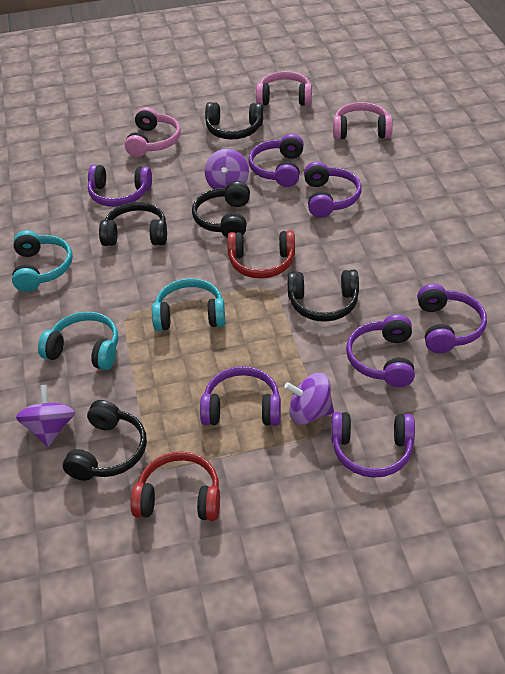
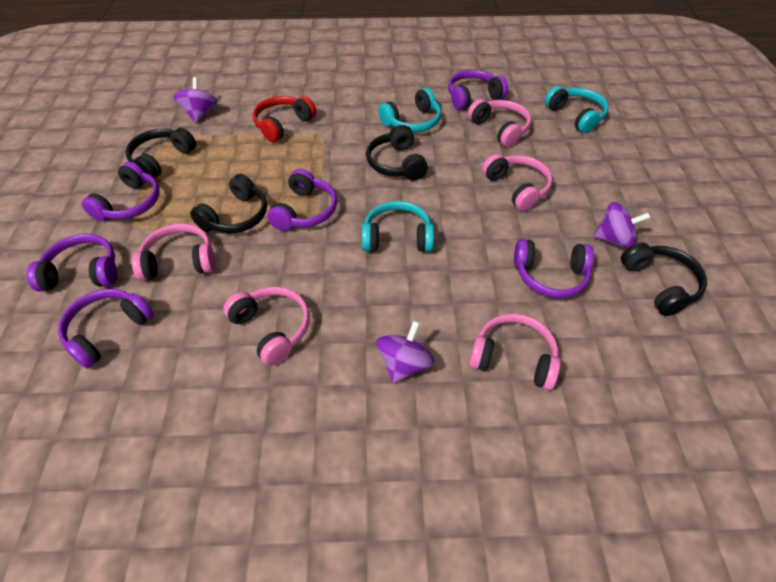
black headphones: [63,400,147,481] [99,202,167,246] [192,181,250,238] [205,102,263,139] [287,270,359,322] = 5 -> [126,128,196,179] [190,174,267,234] [366,125,428,180] [621,242,707,316] = 4
pink headphones: [125,107,181,157] [256,71,312,106] [333,102,393,139] = 3 -> [132,223,215,281] [223,287,310,366] [468,99,531,147] [469,314,561,390] [482,154,553,211] = 5
purple headphones: [88,165,152,207] [200,366,281,426] [249,134,304,187] [304,161,362,218] [331,412,415,478] [346,314,415,387] [417,284,487,353] = 7 -> [27,234,117,291] [58,289,154,369] [81,162,160,221] [267,169,337,231] [448,70,508,110] [514,239,594,298] = 6
red headphones: [131,451,220,521] [227,231,295,279] = 2 -> [253,96,316,142] = 1

